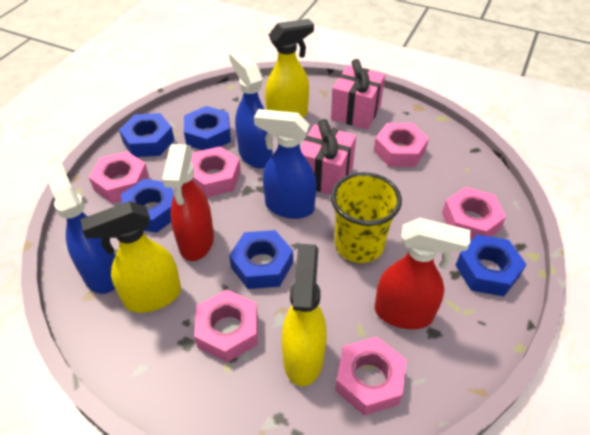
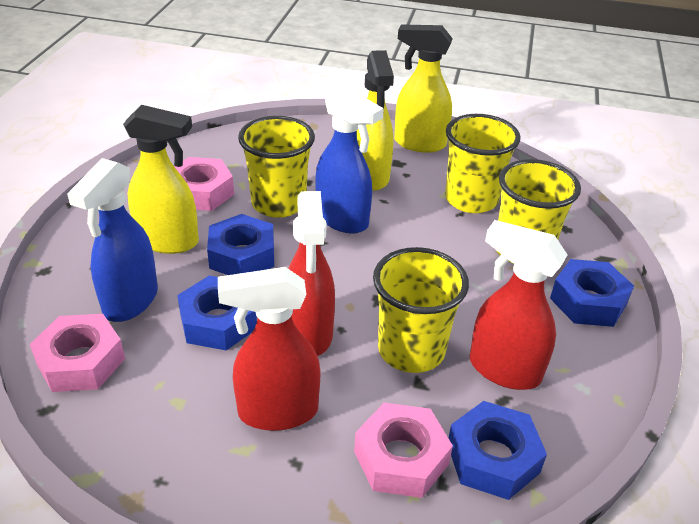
blue nut: [119,113,174,157] [121,179,174,233] [184,106,231,150] [229,230,293,289] [456,235,527,297] = 5 -> [177,276,257,351] [207,214,274,275] [448,401,547,500] [550,259,634,327] = 4
blue spray bottle: [43,162,115,294] [229,50,273,168] [254,109,317,219] = 3 -> [67,158,158,322] [315,87,384,234] = 2
pink gift: [300,119,356,195] [331,59,385,129] = 2 -> none = 0
pink nut: [89,151,149,203] [191,147,241,197] [194,290,258,362] [335,337,406,415] [374,123,429,167] [442,187,506,241] = 6 -> [30,314,125,392] [174,157,234,211] [354,403,453,498] = 3
red spray bottle: [162,144,214,261] [375,218,470,329] = 2 -> [218,267,321,431] [288,191,335,356] [470,220,567,390] = 3
yellow cup: [331,172,402,263] = 1 -> [238,116,315,218] [373,247,469,373] [445,114,521,213] [496,159,581,264] = 4

